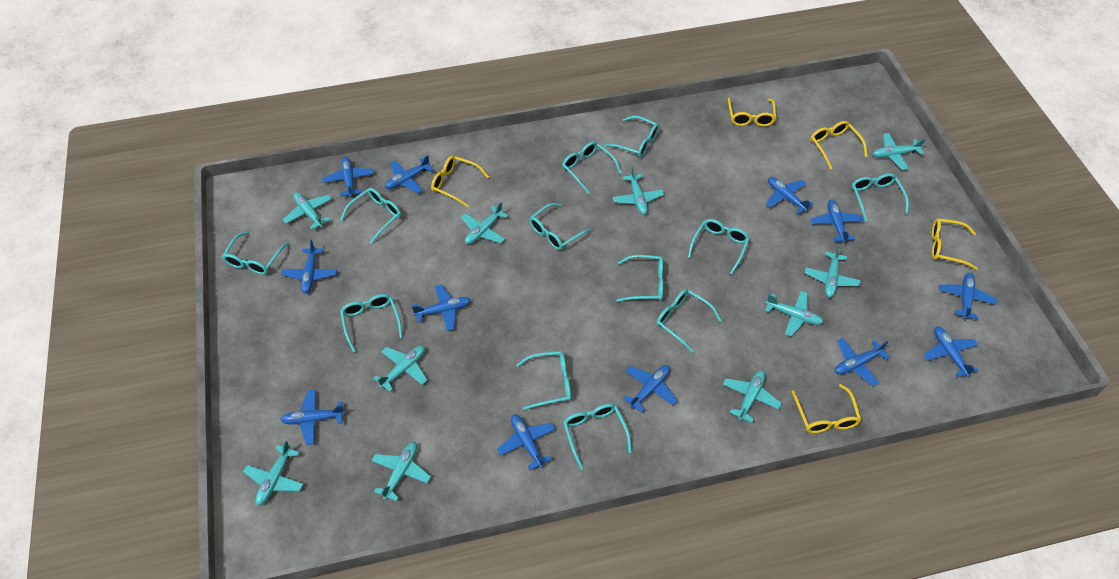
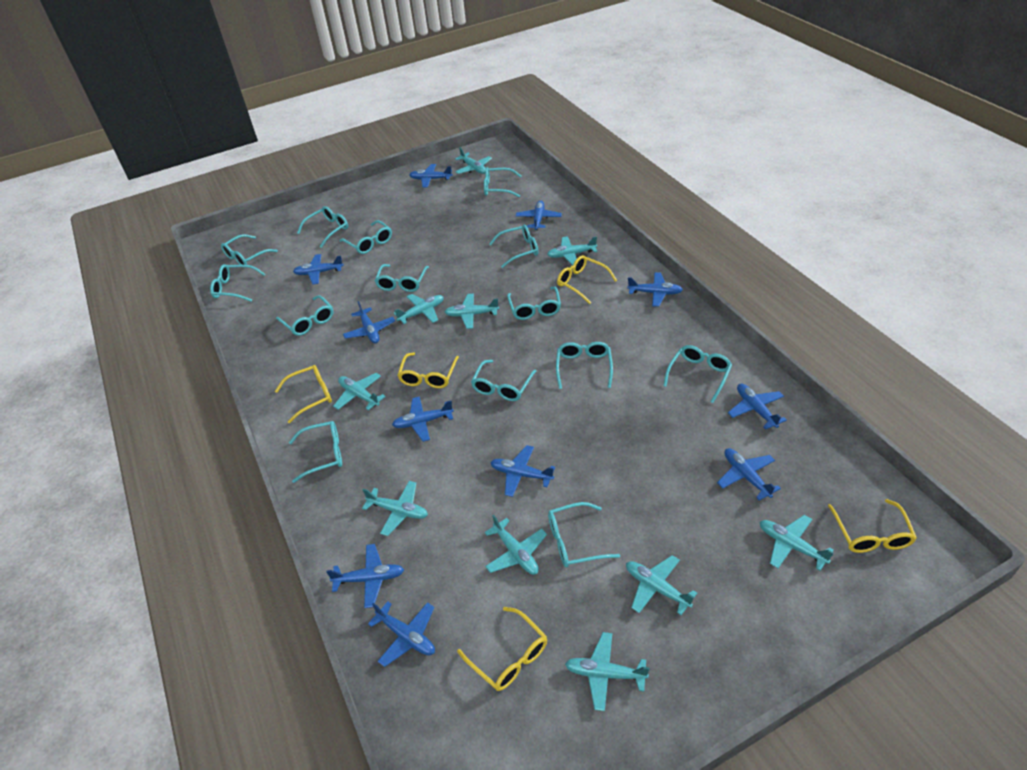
blue plane: [281,240,337,294] [281,390,345,445] [323,157,374,197] [385,155,433,194] [412,284,471,331] [497,415,556,470] [623,365,677,412] [766,177,813,214] [810,199,864,243] [834,338,890,386] [924,326,978,377] [939,273,997,320] = 12 -> [293,254,344,285] [326,544,404,608] [343,301,395,343] [368,602,435,667] [392,396,454,442] [409,164,452,187] [490,445,555,497] [516,200,562,230] [627,272,683,307] [717,448,781,501] [728,383,787,430] = 11
turquoise glasses: [222,232,289,275] [340,294,403,353] [341,188,401,244] [516,351,571,410] [529,203,592,250] [562,141,622,194] [563,404,632,469] [604,116,659,157] [616,255,663,302] [656,289,722,353] [688,219,750,275] [851,173,909,221] = 12 -> [210,264,265,302] [221,234,278,265] [276,295,334,336] [289,421,342,483] [297,206,348,248] [339,220,392,254] [375,264,429,292] [471,360,536,401] [484,167,522,197] [489,225,539,268] [507,286,561,320] [548,502,620,567] [556,342,613,389] [663,345,732,403] = 14

